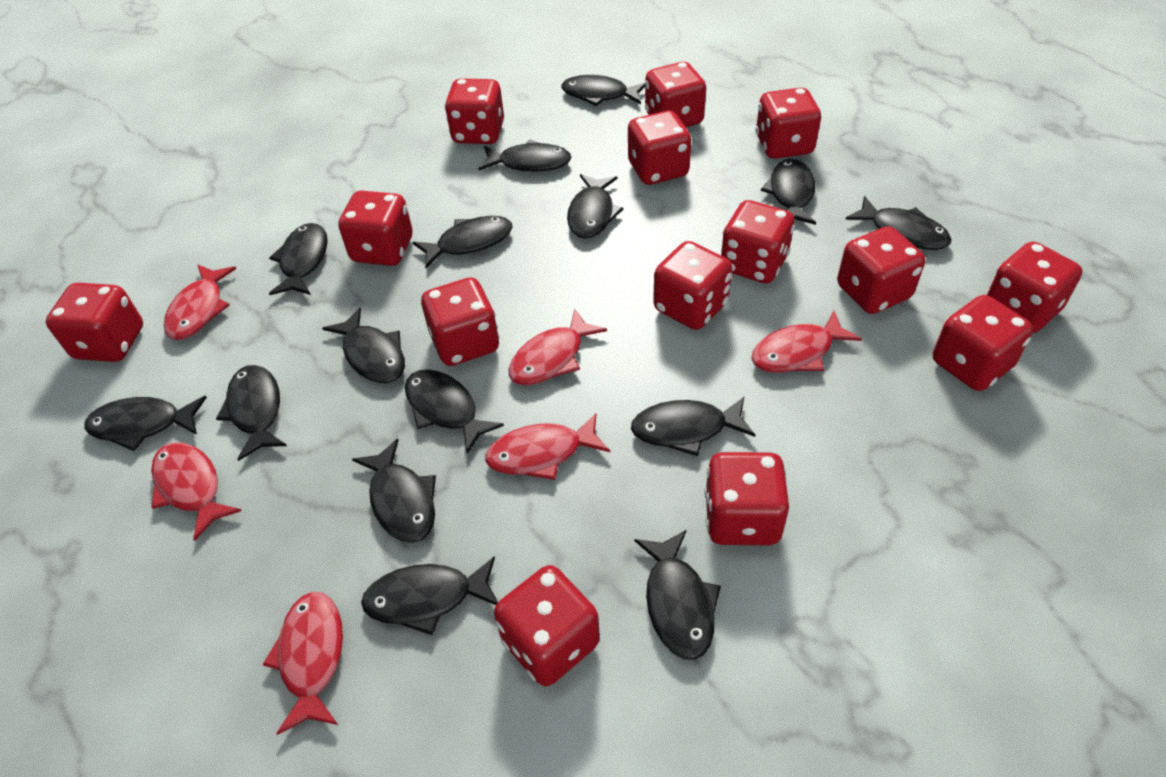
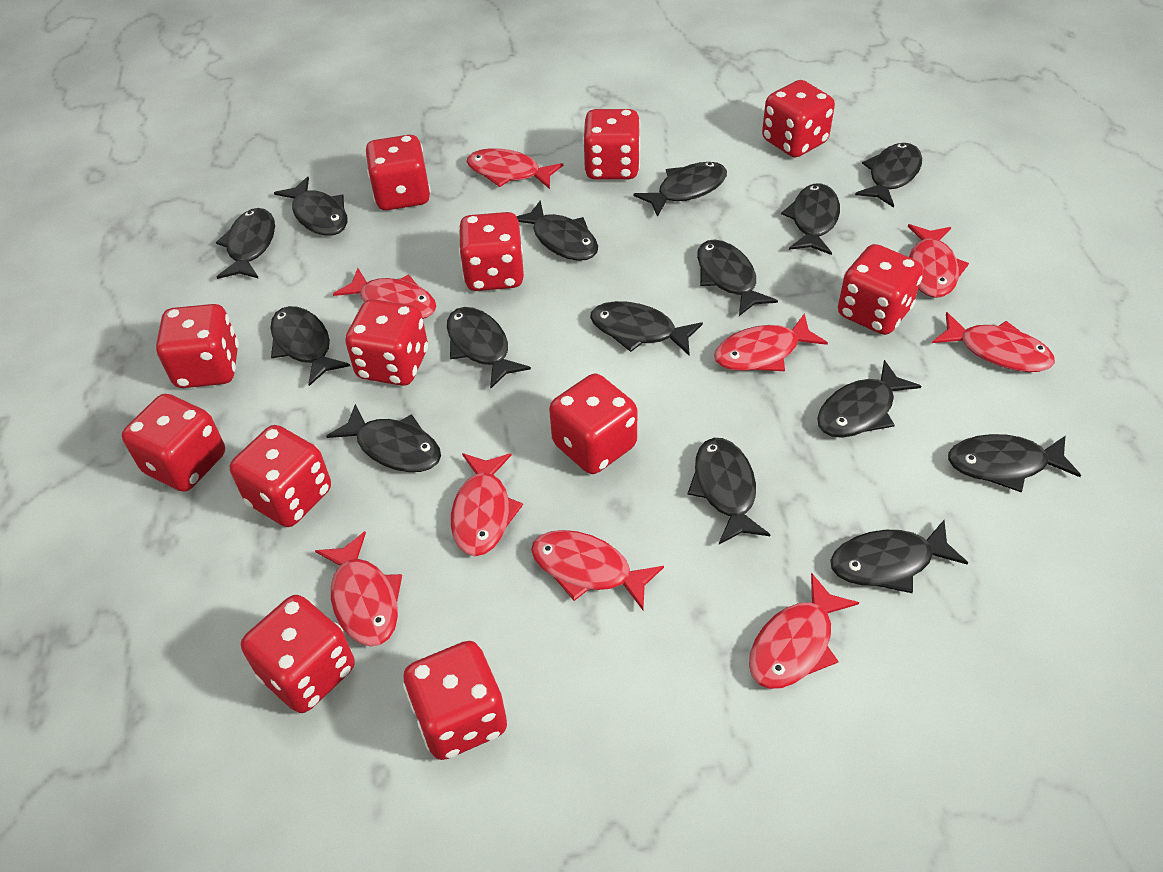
red dice: [46,283,143,362] [339,191,413,266] [421,277,499,366] [445,78,504,144] [494,565,600,686] [628,111,692,185] [645,62,706,127] [653,241,732,330] [704,452,789,545] [721,200,795,283] [756,88,821,159] [837,226,925,314] [933,295,1033,391] [987,242,1083,333] = 14 -> [122,394,225,492] [156,304,239,388] [229,425,331,527] [241,595,355,713] [345,299,428,386] [365,135,431,210] [403,641,507,760] [458,212,524,291] [549,374,637,474] [583,109,641,179] [762,80,835,157] [838,244,923,335] = 12
red fish: [151,442,242,541] [164,264,237,340] [263,592,343,735] [485,413,610,480] [509,309,607,385] [751,311,862,373] = 6 -> [315,531,402,647] [333,268,436,319] [451,453,523,556] [467,148,563,189] [531,530,664,610] [714,313,828,371] [749,573,859,689] [908,224,969,298] [932,312,1055,372] = 9

